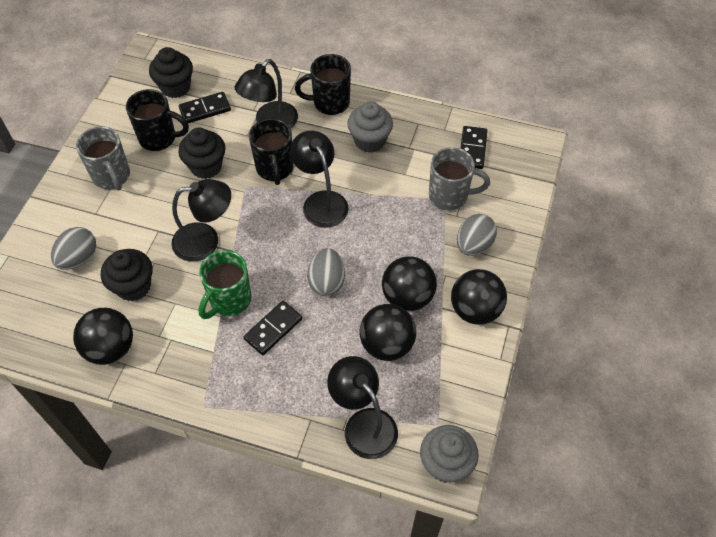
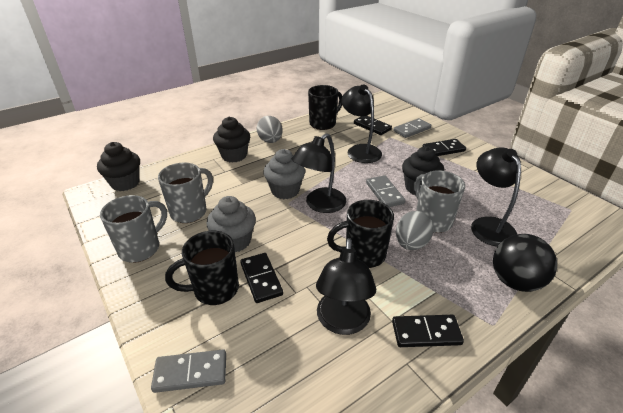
black ball: [73,308,133,365] [359,304,416,361] [382,256,437,311] [451,269,507,325] = 4 -> [493,234,557,292] = 1
black domino: [179,92,231,123] [243,301,302,355] [460,126,488,169] = 3 -> [240,253,283,303] [354,116,392,135] [392,315,464,347] [422,139,466,156] = 4
green mug: [199,250,252,319] = 1 -> none = 0
grey domino: none = 0 -> [151,350,226,393] [366,175,406,207] [394,118,431,138] = 3
grey egg: [51,227,96,270] [307,248,345,296] [457,214,497,256] = 3 -> [256,116,283,143] [396,211,434,250] = 2
grey mug: [76,126,130,191] [429,147,490,211] = 2 -> [100,195,167,263] [158,163,213,223] [414,170,465,233] = 3

